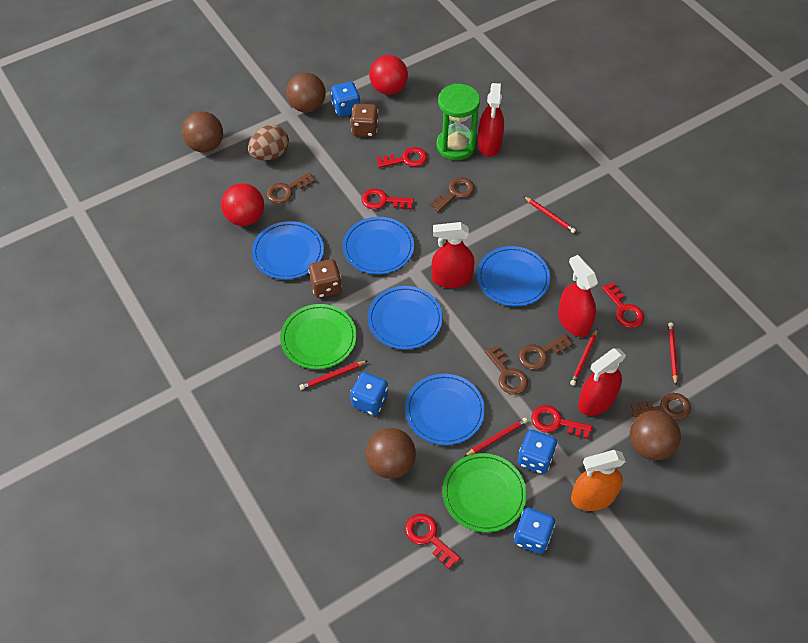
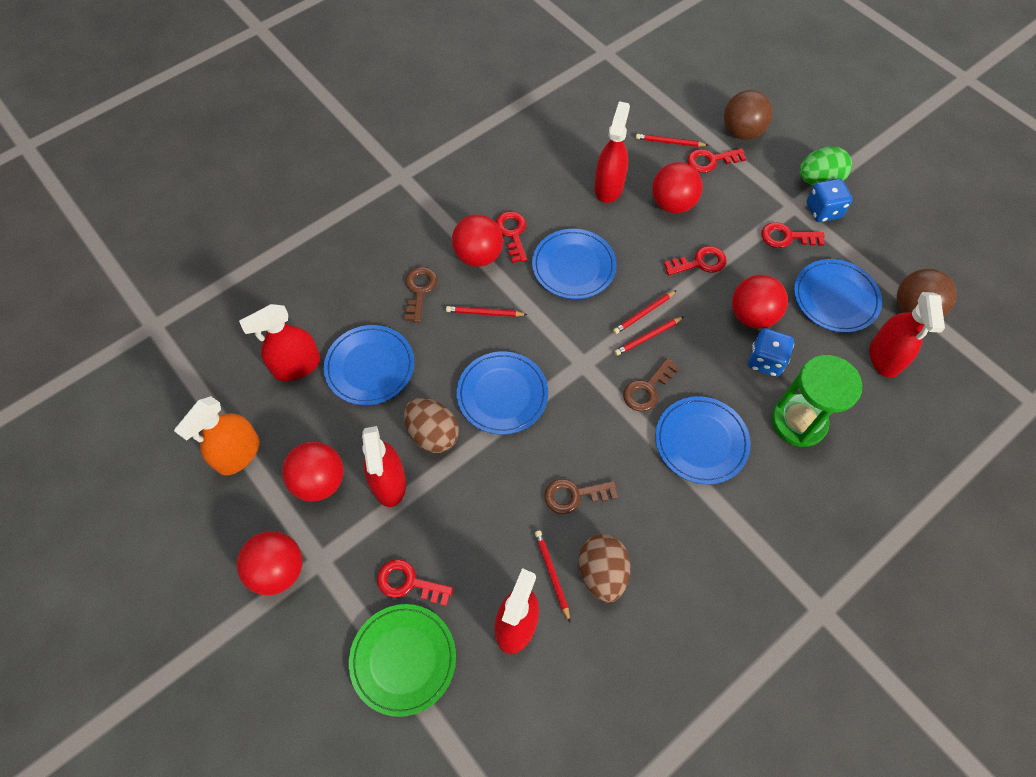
blue dice: [331,82,360,117] [350,372,388,415] [514,508,555,554] [518,430,557,474] = 4 -> [748,328,794,377] [807,178,853,222] = 2
brown ball: [182,111,223,152] [286,72,326,113] [366,428,416,479] [630,410,681,461] = 4 -> [724,90,773,140] [897,269,957,317] = 2
brown dice: [308,259,342,298] [350,103,378,137] = 2 -> none = 0
brown egg: [248,125,289,161] = 1 -> [404,398,459,453] [579,534,630,603] = 2
brown key: [266,172,316,203] [430,177,474,212] [485,345,528,395] [519,334,573,370] [630,393,691,420] = 5 -> [404,267,438,323] [544,479,618,514] [623,358,680,411] = 3
green egg: none = 0 -> [799,146,852,186] = 1
green plate: [280,304,357,369] [442,453,527,532] = 2 -> [349,604,456,717] = 1
red ball: [221,183,264,226] [369,55,408,95] = 2 -> [237,531,302,595] [282,442,344,501] [452,215,503,267] [652,162,703,213] [732,275,788,329] = 5
red spray bottle: [431,222,475,288] [478,83,504,157] [558,255,598,337] [578,348,626,416] = 4 -> [239,304,320,381] [362,426,406,507] [494,568,539,654] [594,101,630,203] [870,292,945,378] = 5

